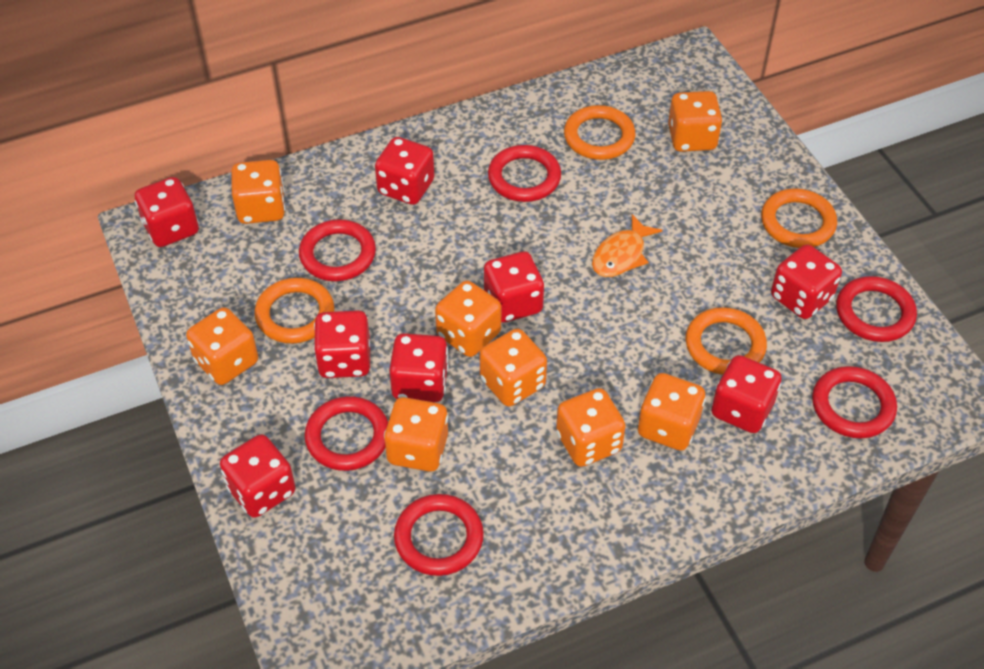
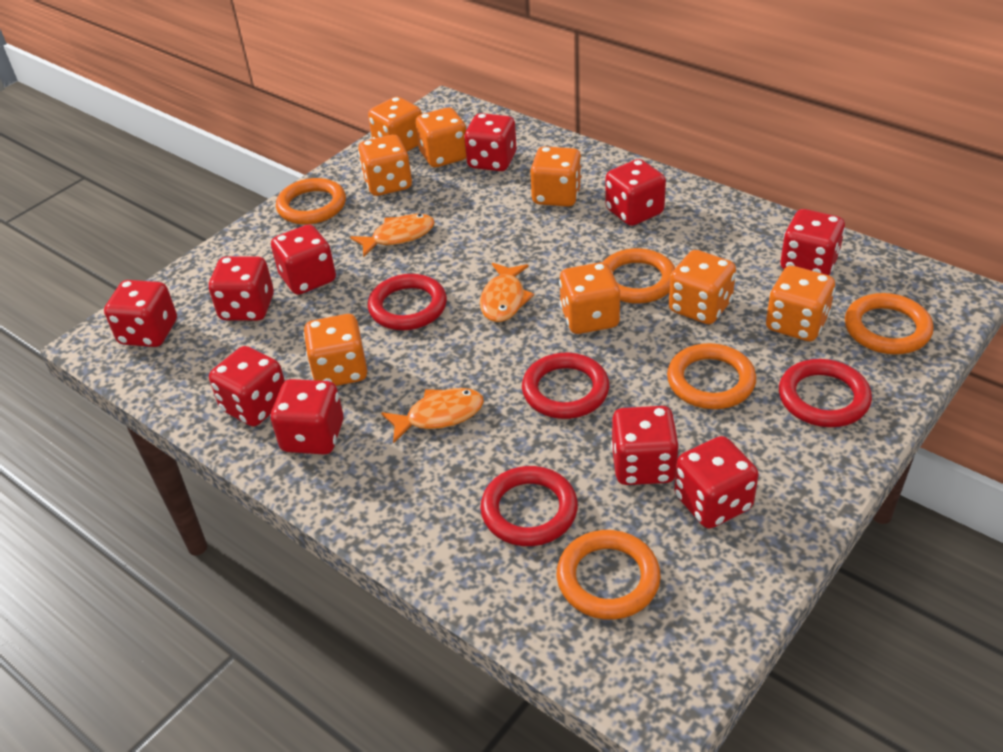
orange fish: [592,214,662,277] = 1 -> [350,214,435,257] [381,388,484,444] [480,263,534,322] = 3
orange ring: [254,278,334,343] [564,105,635,160] [686,307,767,375] [761,188,837,248] = 4 -> [276,178,346,225] [557,530,661,620] [603,248,675,304] [667,343,756,409] [845,293,934,354] = 5
red dice: [135,177,199,247] [220,434,295,518] [314,310,370,378] [375,137,434,205] [389,333,449,403] [484,251,544,323] [711,355,782,433] [771,244,842,319] = 8 -> [104,280,177,347] [208,256,274,321] [209,346,285,426] [270,379,344,454] [271,225,336,295] [464,113,516,171] [605,159,666,226] [611,406,679,485] [674,436,759,528] [781,209,845,275] = 10
red ring: [299,219,376,281] [304,396,388,471] [394,494,484,576] [488,145,561,202] [812,366,897,438] [836,276,917,342] = 6 -> [368,274,447,330] [480,466,578,546] [522,353,609,419] [779,359,872,427] = 4

